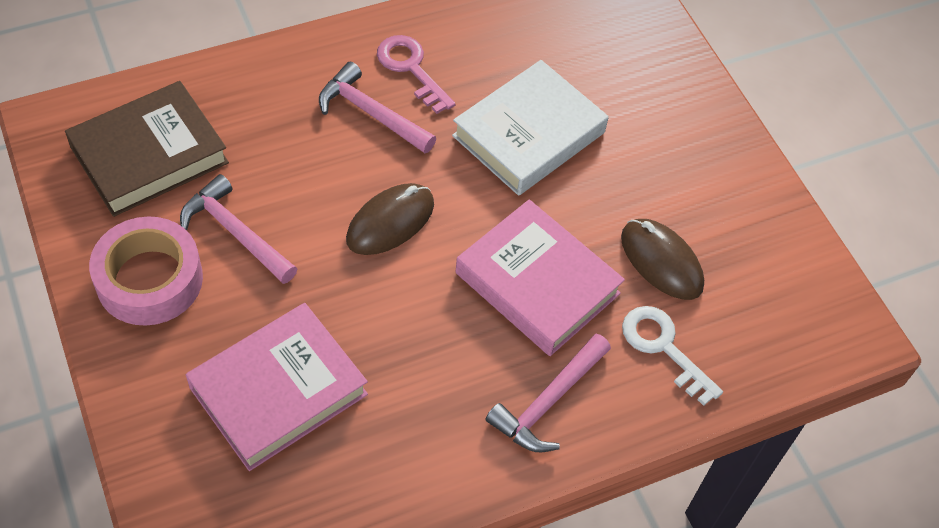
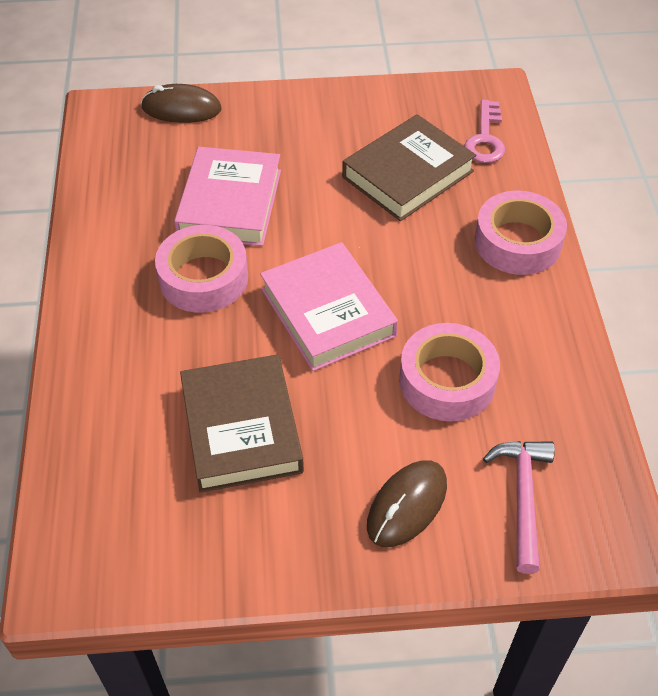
brown book: [65,81,229,217] = 1 -> [180,354,304,493] [342,114,476,221] = 2
pink hammer: [180,174,297,284] [319,62,436,153] [486,334,611,452] = 3 -> [483,441,555,574] = 1
pink tape: [89,217,203,326] = 1 -> [155,225,248,313] [399,323,500,421] [475,191,567,275] = 3
white book: [452,60,609,196] = 1 -> none = 0
white key: [622,306,723,406] = 1 -> none = 0

